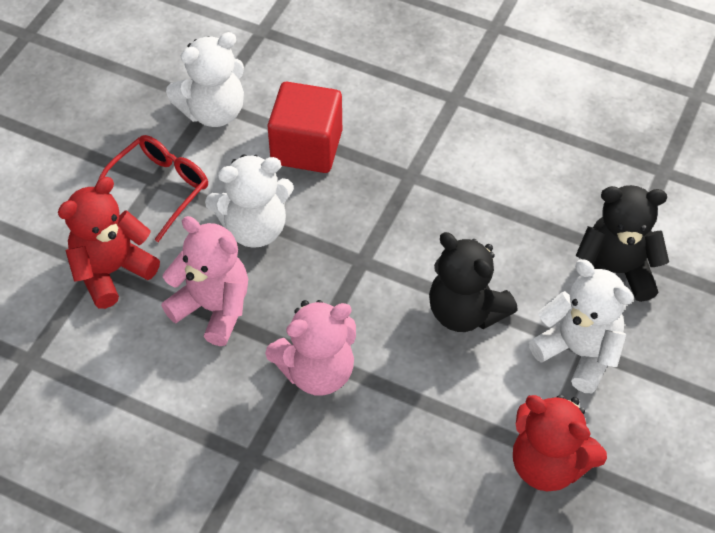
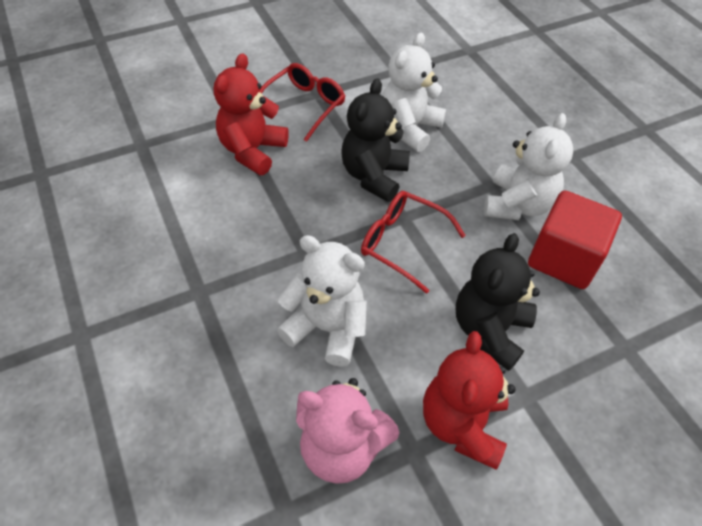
pink teddy bear: [161,216,248,346] [265,300,356,396] = 2 -> [296,378,399,484] = 1
red glasses: [98,135,208,242] = 1 -> [260,63,345,142] [361,191,466,294] = 2

